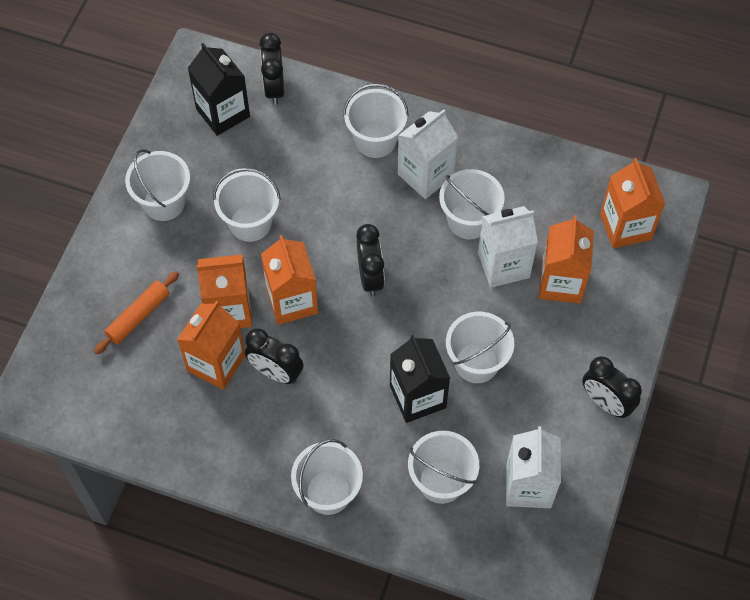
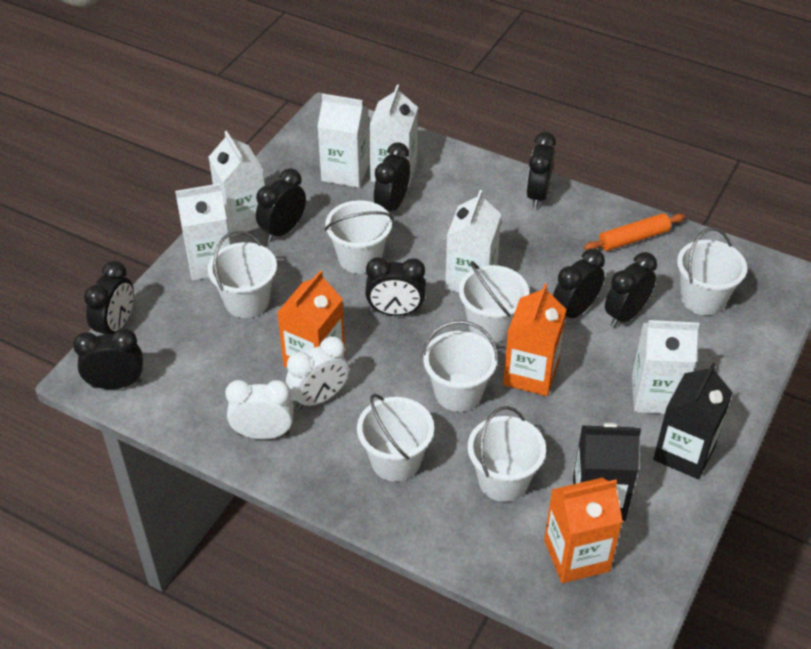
black clock: [245,328,304,384] [259,33,284,105] [356,224,385,296] [582,356,642,418] = 4 -> [73,328,143,389] [84,261,134,335] [256,168,306,242] [365,257,426,316] [374,142,410,213] [526,132,556,208] [553,249,605,319] [605,252,657,327] = 8
orange carton: [177,301,245,390] [197,254,252,328] [261,235,318,325] [539,215,594,304] [600,158,665,248] = 5 -> [277,271,345,368] [503,283,567,396] [544,478,623,583] = 3
white carton: [398,109,458,199] [478,206,538,288] [506,426,561,508] = 3 -> [175,183,231,280] [209,131,265,237] [317,94,370,188] [369,85,418,187] [445,190,501,292] [632,320,699,414] = 6
white clock: none = 0 -> [225,380,294,439] [286,336,349,409] = 2

